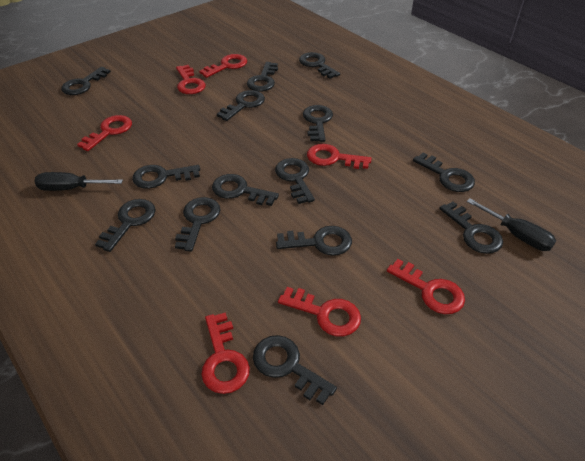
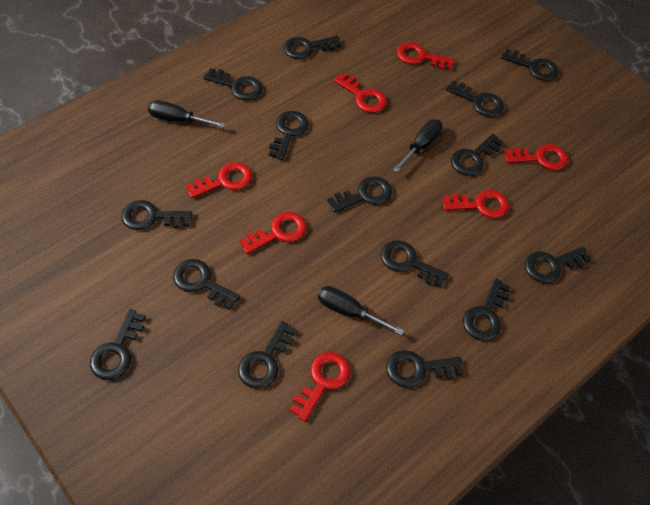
black key: [61,67,111,95] [95,199,155,252] [132,165,200,189] [175,197,220,252] [212,174,279,206] [217,90,265,121] [247,62,278,91] [253,335,337,405] [275,158,315,204] [276,226,352,256] [299,52,340,79] [303,105,333,142] [413,153,475,192] [439,201,503,254] = 14 -> [90,309,146,380] [121,200,192,230] [173,259,240,310] [203,68,263,100] [238,321,296,389] [269,111,309,160] [283,36,341,59] [328,176,392,213] [381,240,449,288] [386,350,464,388] [446,80,504,117] [451,134,504,175] [463,279,511,341] [501,49,559,81] [525,246,592,283] = 15
black screwdriver: [35,172,123,191] [467,199,556,251] = 2 -> [148,100,225,128] [318,286,404,335] [393,119,442,172] = 3

